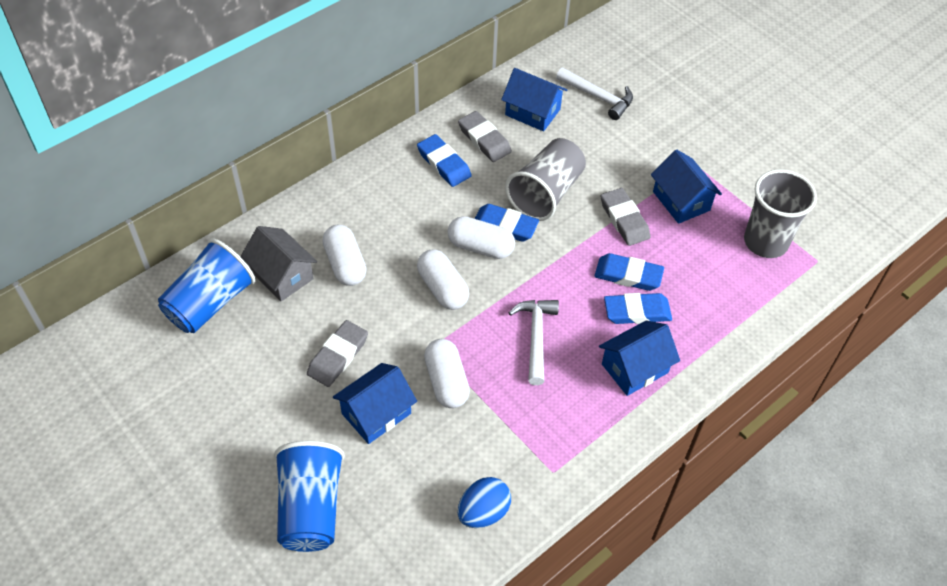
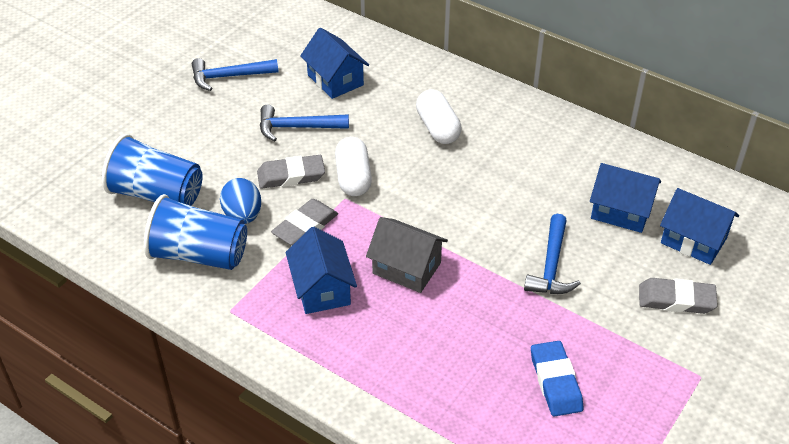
blue eraser: [417,134,472,187] [475,204,539,242] [595,253,664,291] [604,293,672,324] = 4 -> [531,341,583,417] = 1
blue hammer: none = 0 -> [192,58,278,91] [260,105,349,141] [524,214,581,294] = 3
grey cup: [505,138,586,221] [744,169,817,258] = 2 -> none = 0
white capsule: [323,225,366,286] [417,250,469,310] [424,339,470,408] [448,216,515,259] = 4 -> [335,137,372,196] [416,89,462,144] = 2
white hammer: [509,300,559,385] [556,68,633,120] = 2 -> none = 0

